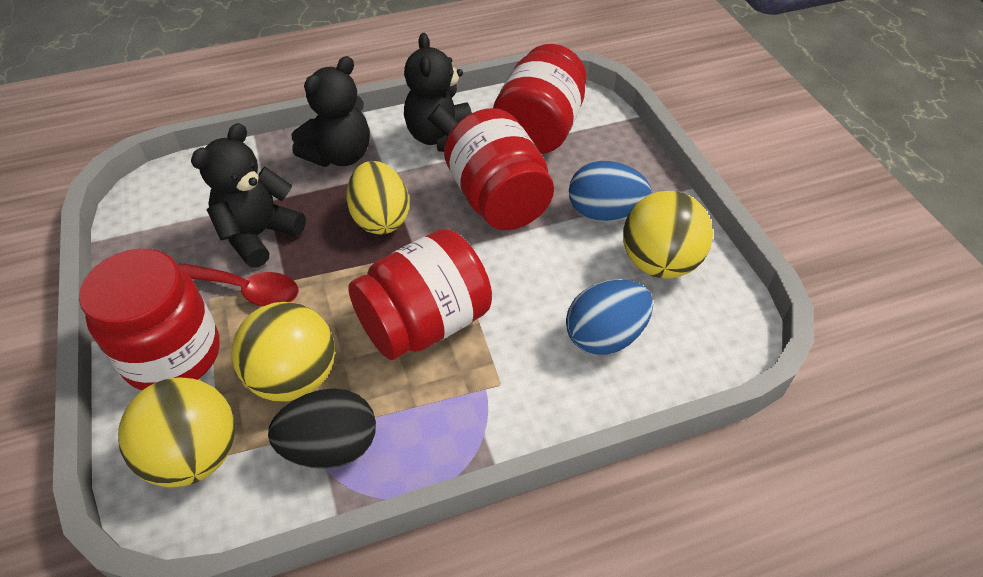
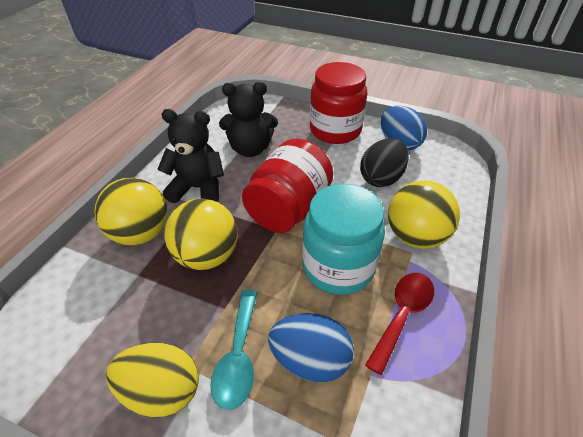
black teddy bear: [191,123,306,268] [291,56,370,167] [404,33,472,152] = 3 -> [157,109,224,203] [219,82,278,157] = 2
red jar: [79,249,220,391] [348,229,492,360] [444,108,554,230] [493,44,587,154] = 4 -> [242,138,333,233] [310,62,367,144] = 2
turquoise jar: none = 0 -> [302,184,385,295] = 1
turquoise spoon: none = 0 -> [210,289,258,410] = 1

